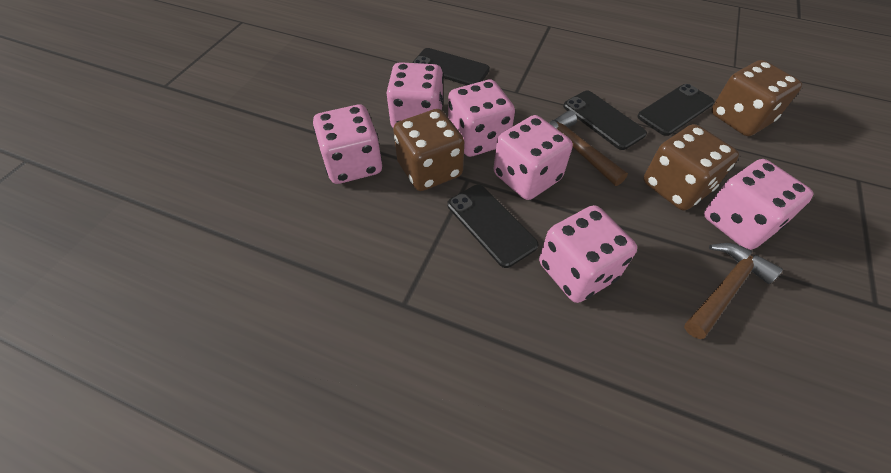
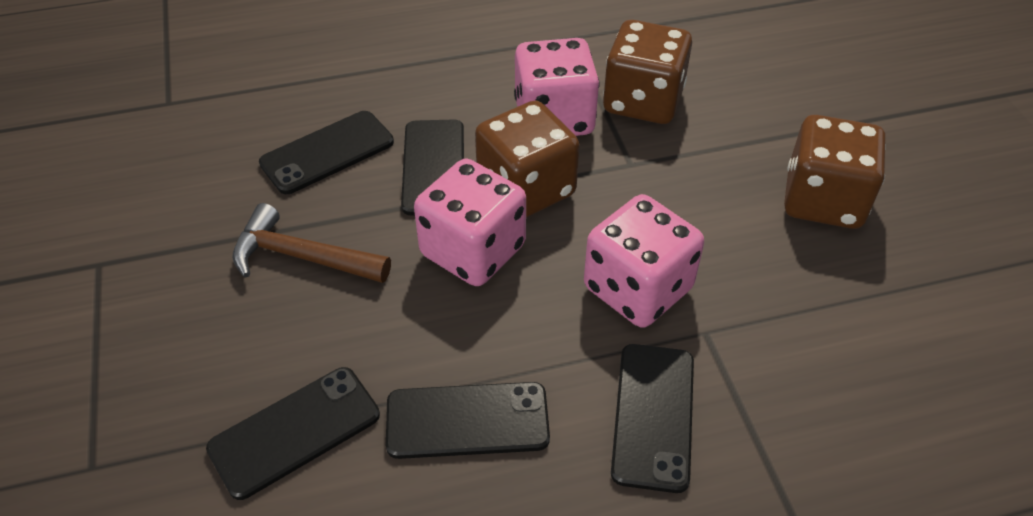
black phone: [412,48,490,85] [447,185,539,268] [563,91,647,150] [637,84,714,136] = 4 -> [206,367,380,500] [259,111,394,194] [386,382,550,459] [401,119,464,216] [611,344,694,493] = 5
brown hammer: [549,110,628,186] [684,243,783,339] = 2 -> [232,203,391,283] = 1
pink dice: [313,104,382,184] [387,62,443,128] [448,80,515,157] [493,115,573,200] [539,205,637,303] [704,159,814,250] = 6 -> [414,159,526,286] [514,38,599,136] [584,194,704,328] = 3

